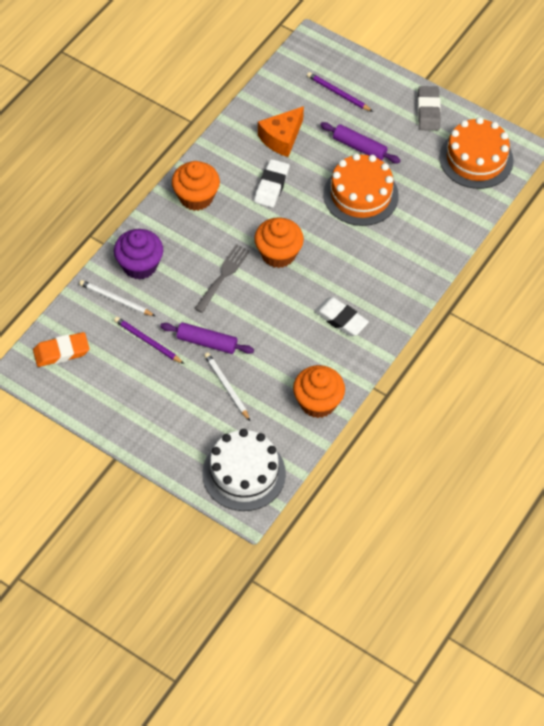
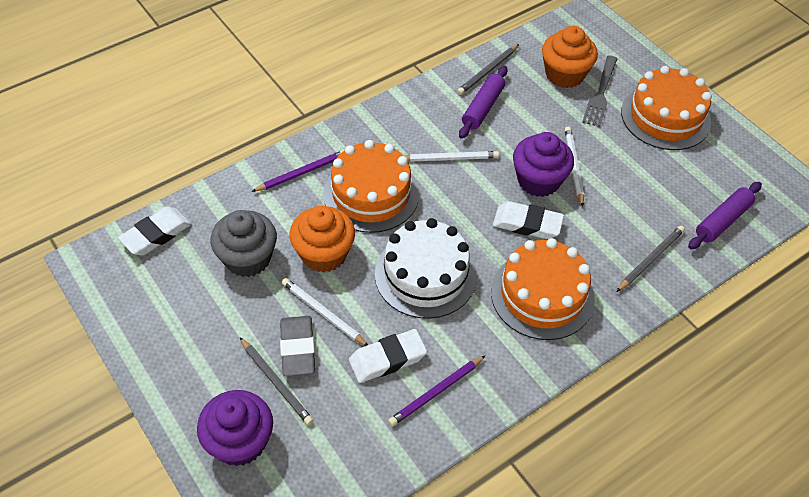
grey cupcake: none = 0 -> [211,210,277,277] = 1
grey pencil: none = 0 -> [240,337,314,425] [457,44,519,95] [616,226,685,292] = 3
orange cake: [323,153,399,226] [439,117,514,189] = 2 -> [323,140,419,233] [491,238,595,340] [621,66,712,150] = 3
orange cheese: [258,106,304,157] = 1 -> none = 0
orange cupcake: [172,161,220,211] [254,217,304,268] [293,365,345,418] = 3 -> [290,206,355,273] [542,26,598,88] = 2
orange eraser: [33,332,89,367] = 1 -> none = 0
purple cupcake: [114,229,163,280] = 1 -> [197,390,273,466] [513,132,574,197] = 2
white eraser: [254,159,290,208] [314,297,369,336] = 2 -> [118,207,191,255] [349,329,427,383] [493,201,564,239] = 3
white pencil: [79,280,155,316] [204,352,250,421] = 2 -> [282,278,368,346] [405,151,499,162] [565,126,584,207] = 3

